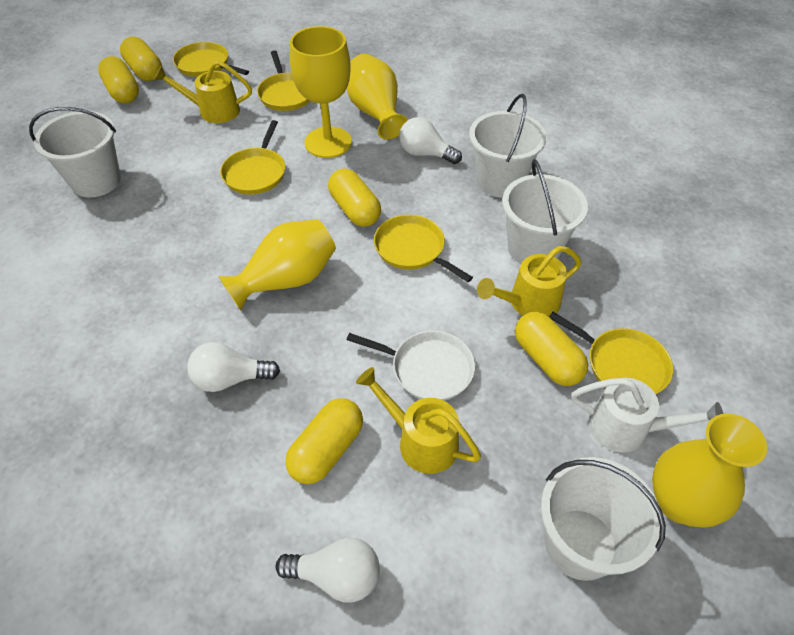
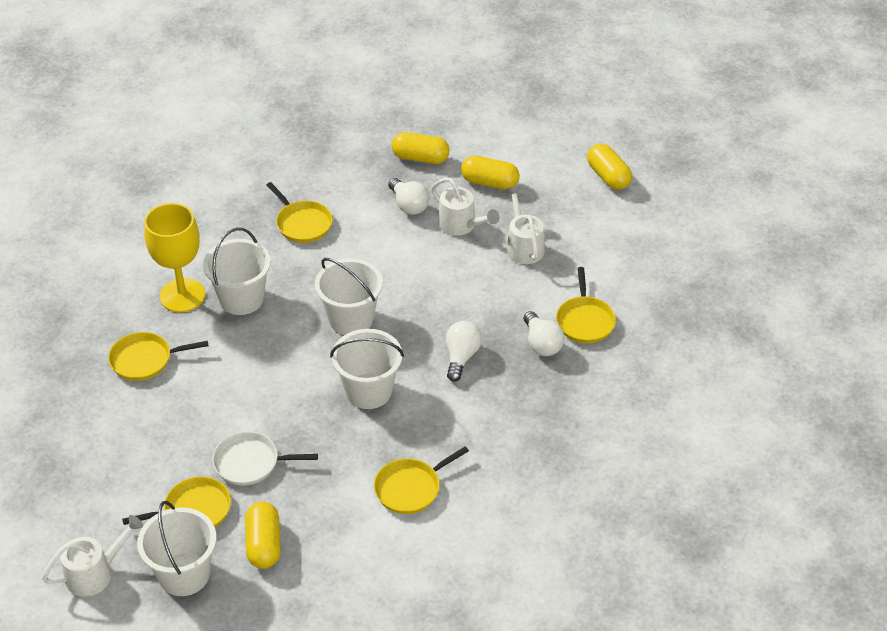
white watering can: [571,378,723,453] = 1 -> [42,515,144,597] [431,178,499,236] [506,186,545,264] = 3
yellow capsule: [98,56,139,103] [120,37,162,81] [285,398,363,484] [328,169,381,227] [515,312,588,386] = 5 -> [245,501,281,569] [392,132,450,164] [461,156,520,190] [587,144,632,190] = 4
yellow vase: [218,219,336,310] [347,54,408,139] [652,413,767,527] = 3 -> none = 0
yellow watering can: [154,61,252,123] [356,367,481,474] [477,246,582,316] = 3 -> none = 0

